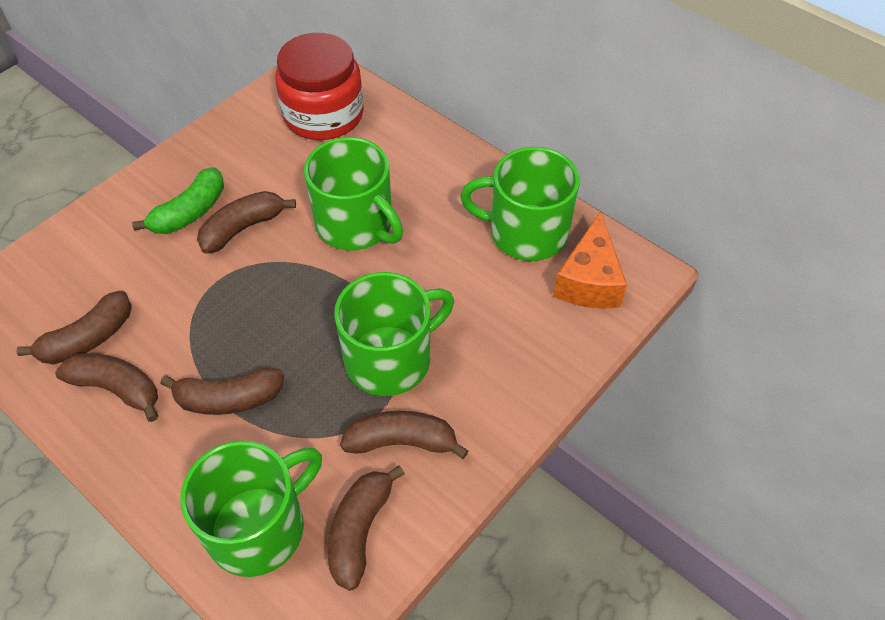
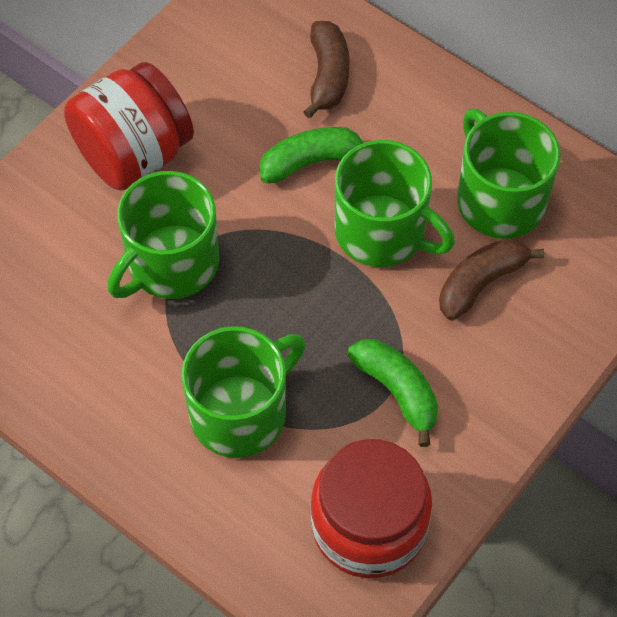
brown banana: [16,291,131,364] [55,353,158,422] [161,368,284,415] [197,191,296,254] [328,465,405,591] [340,411,469,459] = 6 -> [303,21,349,119] [439,239,544,321] = 2
green banana: [132,167,224,234] = 1 -> [259,127,363,183] [348,339,438,447] = 2
orange cheese: [553,211,627,309] = 1 -> none = 0
red jar: [275,33,364,140] = 1 -> [64,62,194,190] [311,439,432,578] = 2

